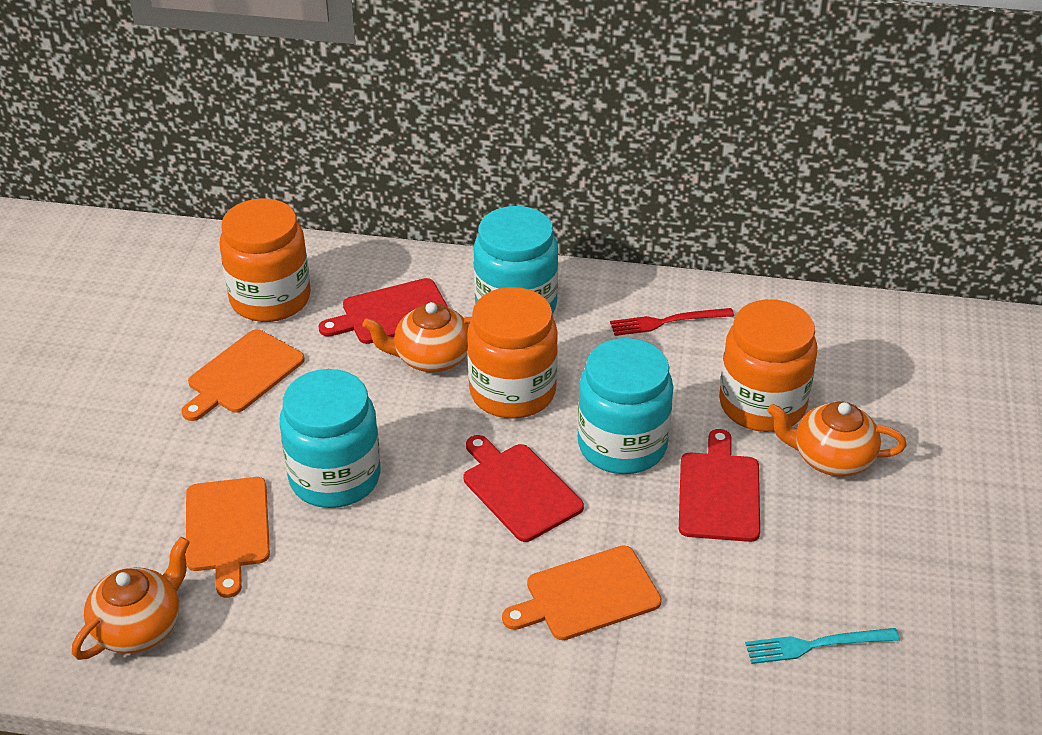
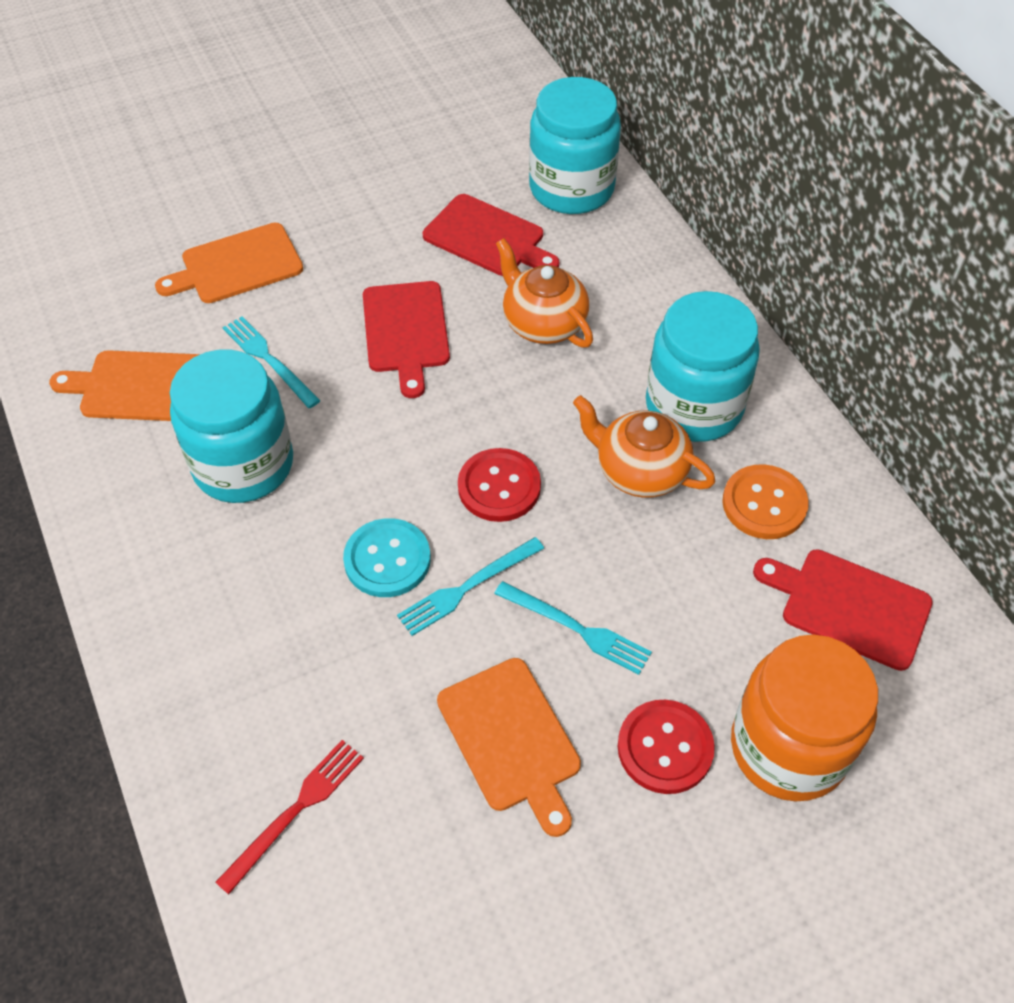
orange button: none = 0 -> [722,464,809,539] = 1
orange jar: [219,198,311,322] [467,287,558,419] [719,299,817,432] = 3 -> [731,635,878,801] = 1
orange teapot: [72,537,190,660] [362,302,472,372] [767,402,907,477] = 3 -> [496,238,593,348] [573,395,716,498] = 2
red button: none = 0 -> [458,448,541,522] [618,700,715,794] = 2
turquoise button: none = 0 -> [343,518,431,597] = 1
turquoise fork: [745,628,900,664] = 1 -> [222,316,321,408] [397,537,544,636] [494,581,652,675] = 3

